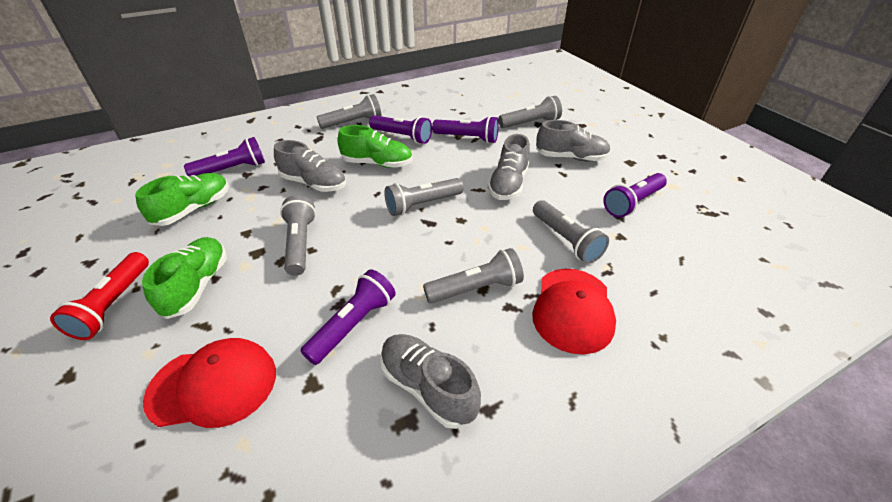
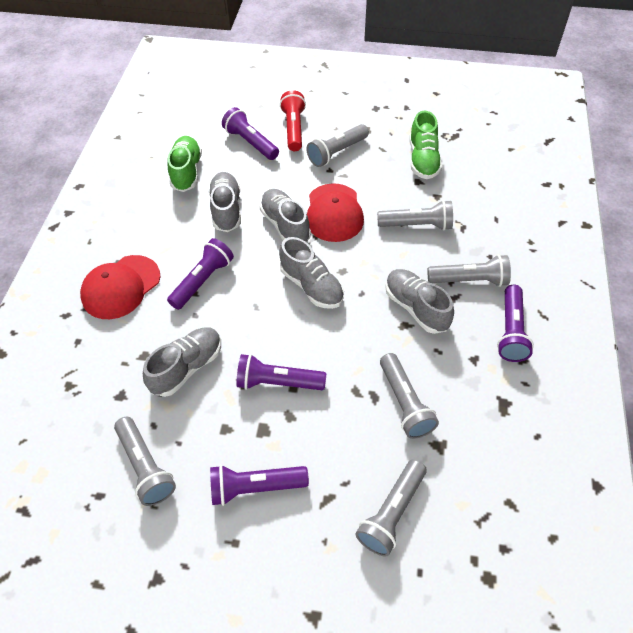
green shoe: [135,173,229,226] [142,237,227,319] [338,125,413,168] = 3 -> [167,136,202,192] [409,111,442,179] = 2
grey shoe: [274,140,346,192] [380,334,481,429] [488,134,530,200] [536,120,611,162] = 4 -> [143,327,221,397] [208,172,241,232] [260,189,311,242] [279,237,344,309] [386,269,454,334] = 5

